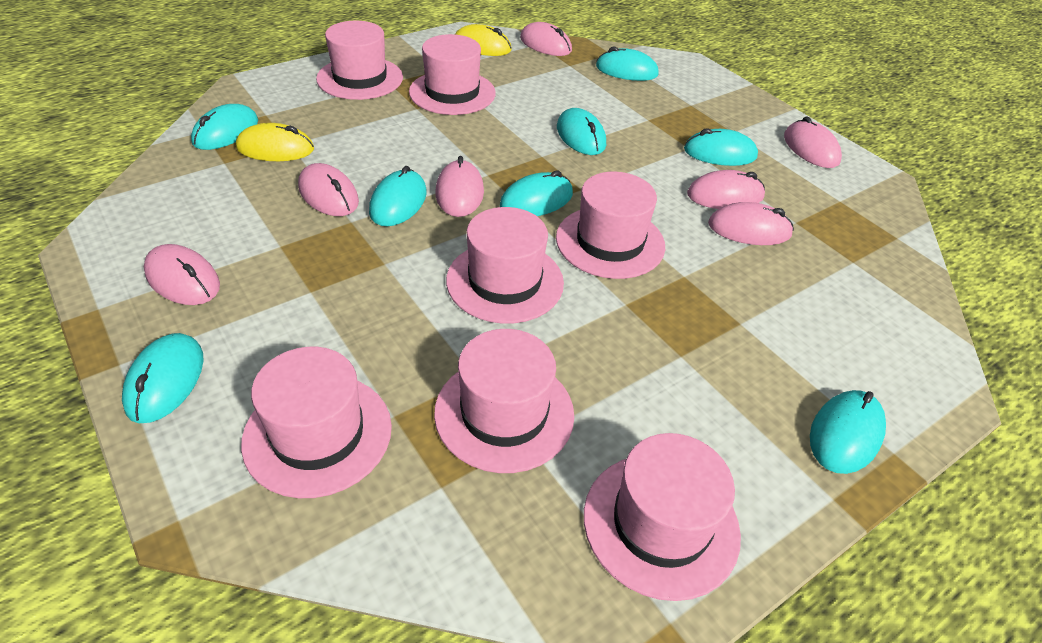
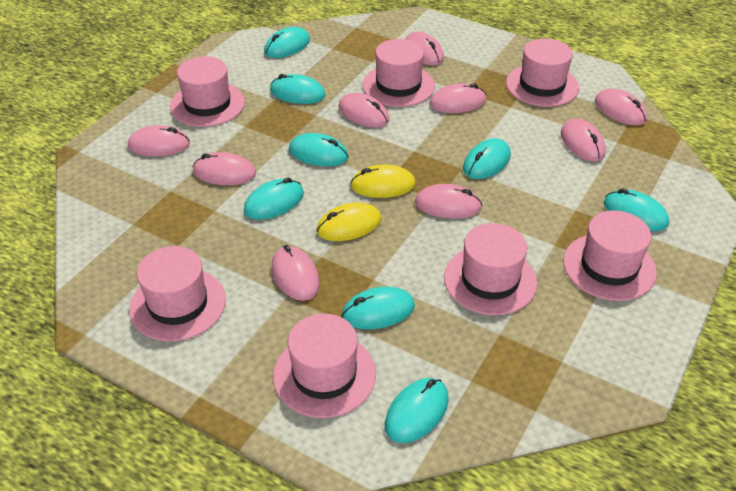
pink mouse: [144,244,220,305] [298,163,359,216] [435,156,484,217] [520,22,572,56] [687,170,765,209] [708,202,794,245] [784,116,842,168] = 7 -> [128,125,190,157] [193,152,256,185] [271,245,320,301] [339,93,390,128] [405,31,444,66] [415,184,482,219] [429,83,486,113] [561,119,606,161] [595,88,647,126] = 9

